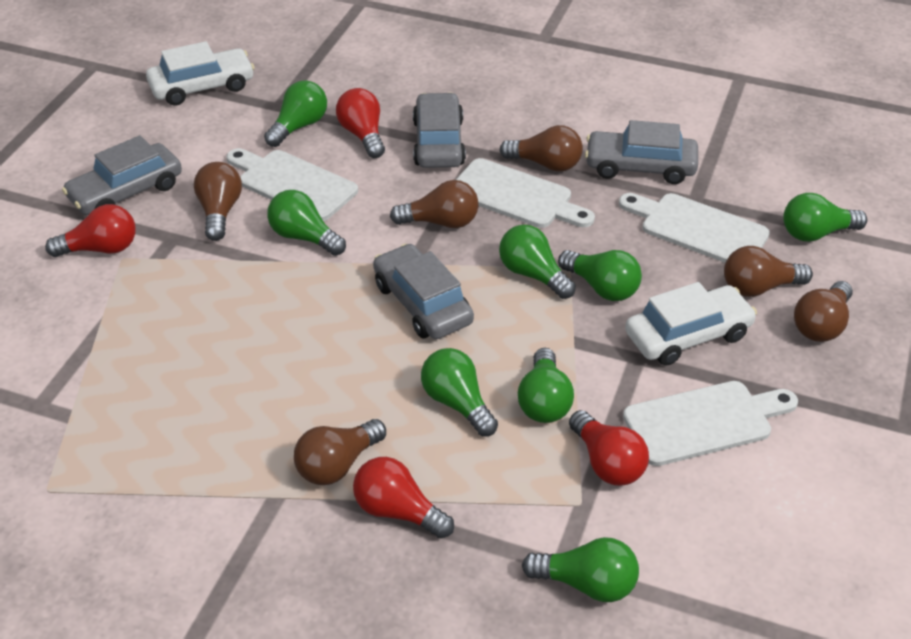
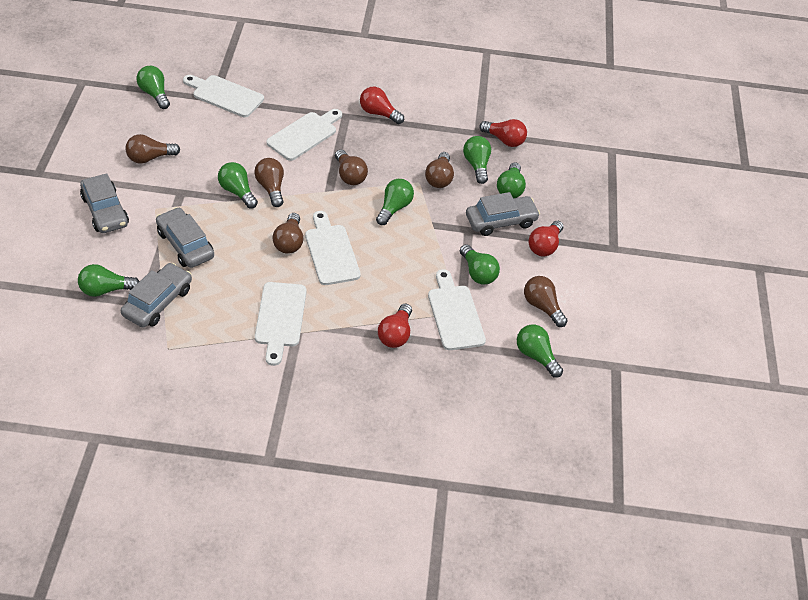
white car: [146,41,255,106] [625,282,757,366] = 2 -> none = 0
white cutting board: [226,148,358,221] [456,158,595,228] [619,193,770,263] [623,381,798,466] = 4 -> [183,75,264,117] [255,282,307,366] [266,109,342,161] [305,211,361,285] [428,269,486,350] = 5

